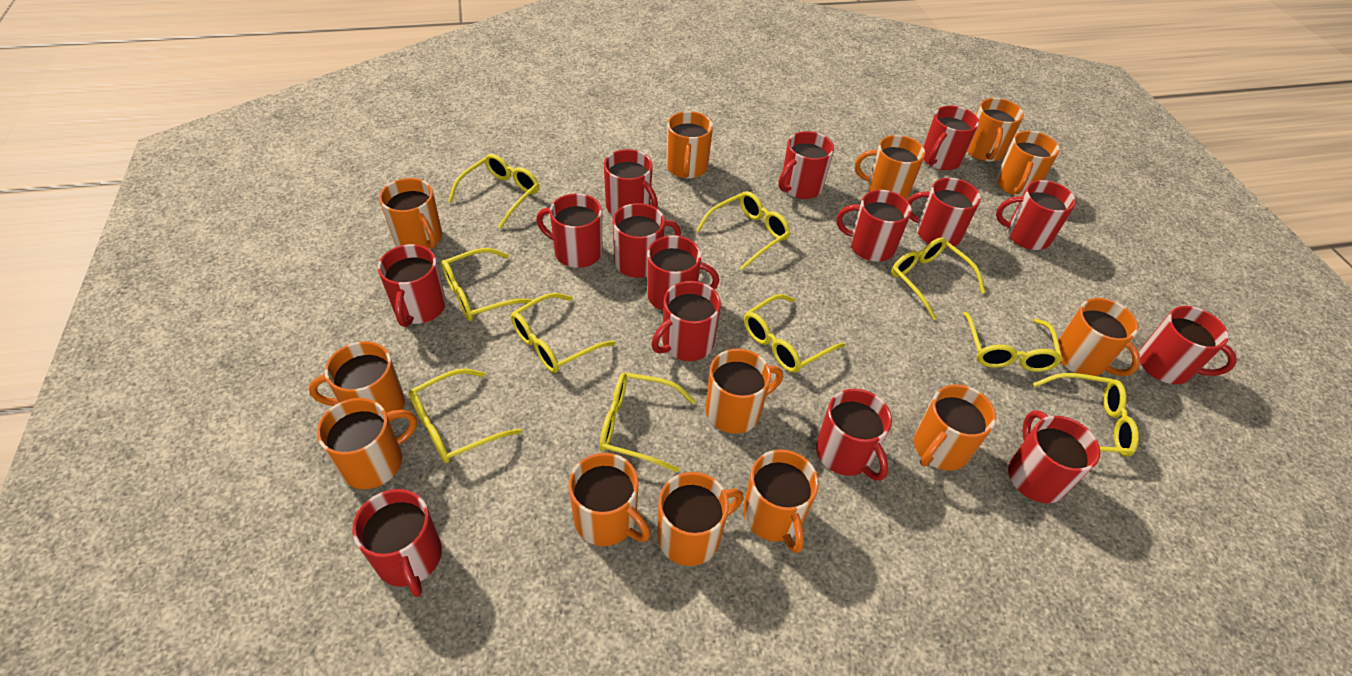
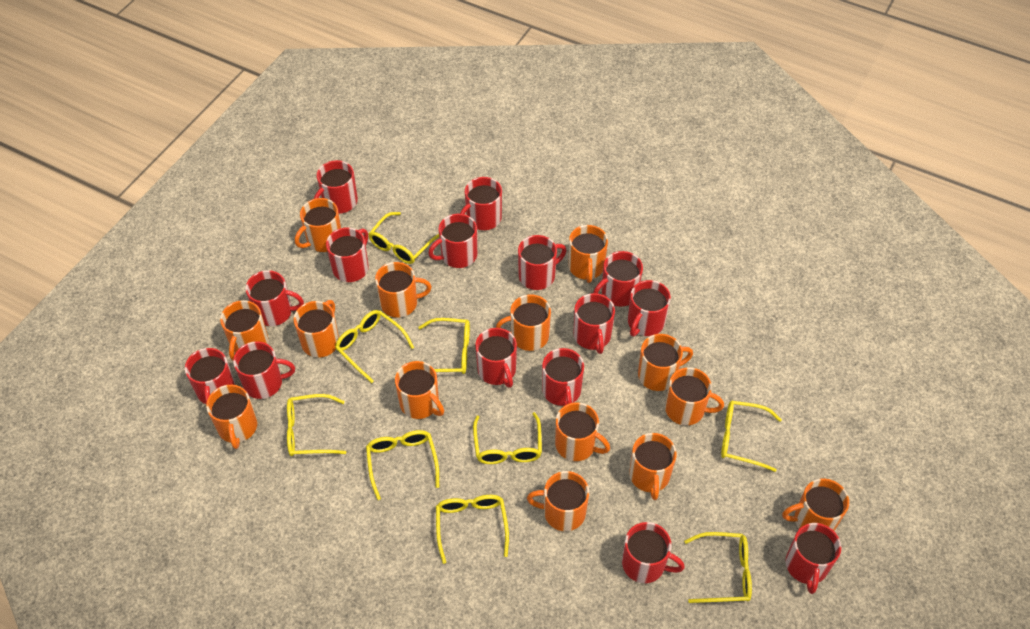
orange mug: [309,341,405,422] [317,398,417,489] [379,178,442,249] [569,453,651,546] [657,472,744,566] [666,111,713,178] [705,348,783,434] [743,449,819,553] [855,135,925,199] [914,384,996,471] [967,98,1024,162] [996,131,1060,196] [1058,298,1140,376] = 13 -> [206,384,257,449] [220,300,268,361] [294,300,339,358] [295,198,341,252] [375,262,431,318] [395,361,444,419] [496,294,551,351] [527,471,589,531] [555,402,610,461] [568,225,608,283] [629,433,677,500] [638,334,693,391] [665,367,724,425] [782,478,849,531] = 14
yellow glasses: [409,369,522,463] [442,248,534,321] [448,154,539,229] [511,293,616,373] [600,373,695,472] [696,191,791,270] [744,294,845,373] [891,238,985,320] [963,312,1062,372] [1033,373,1139,457] = 10 -> [287,394,347,456] [335,310,414,383] [366,430,439,500] [369,212,439,264] [419,318,470,374] [436,495,509,564] [473,412,542,464] [684,532,752,603] [721,401,782,472] = 9

